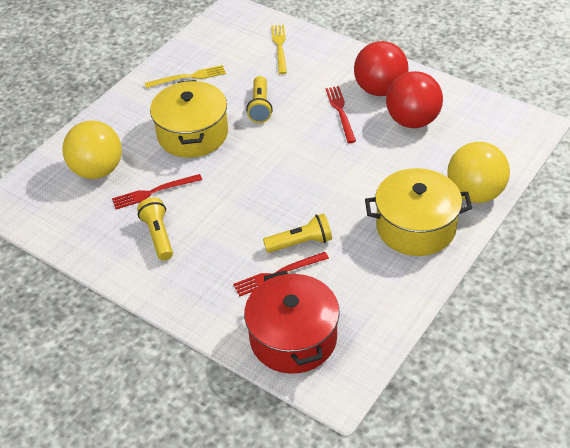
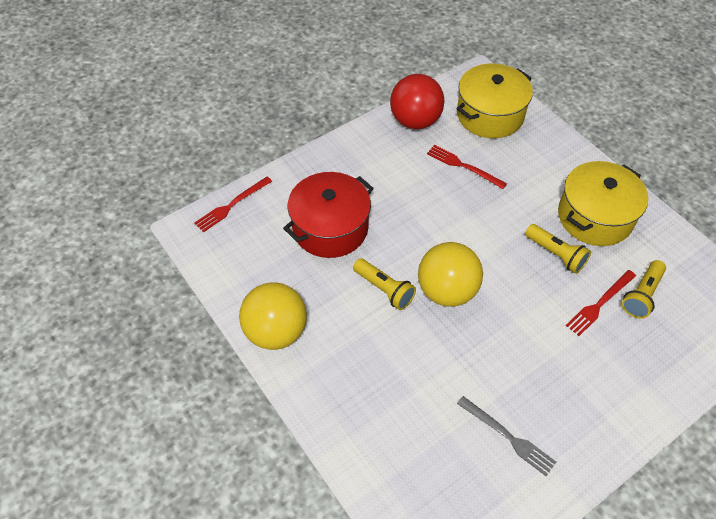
grey fork: none = 0 -> [457,396,556,476] = 1
red ball: [354,41,409,96] [386,71,443,128] = 2 -> [390,74,445,129] = 1
yellow fork: [145,65,226,88] [271,25,287,74] = 2 -> none = 0

